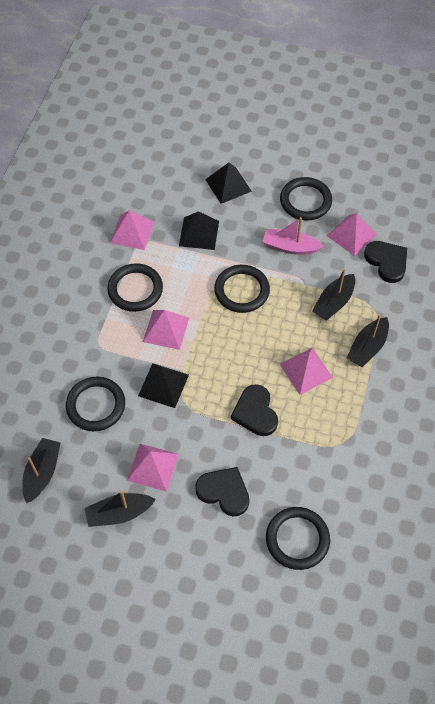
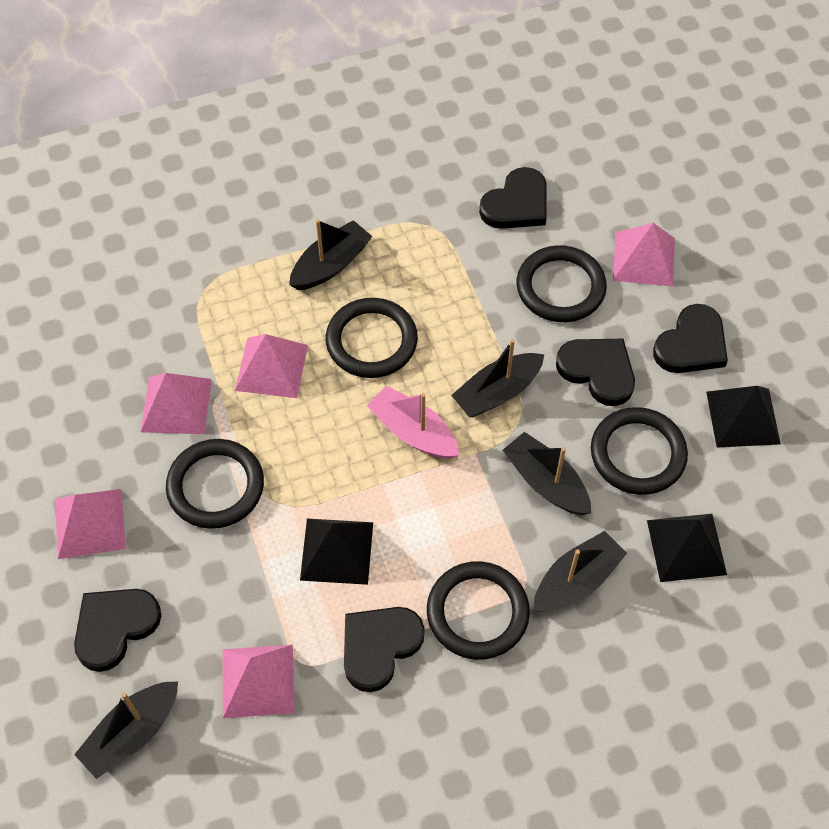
black boat: [22,438,60,503] [85,490,156,527] [312,268,355,320] [347,314,389,367] = 4 -> [74,681,178,779] [289,219,373,290] [451,339,544,417] [503,432,591,515] [533,531,627,612] = 5
black heart: [195,467,249,516] [231,384,278,436] [364,241,407,283] = 3 -> [74,589,162,672] [344,607,425,692] [479,167,547,229] [556,339,635,406] [653,304,728,373] = 5

